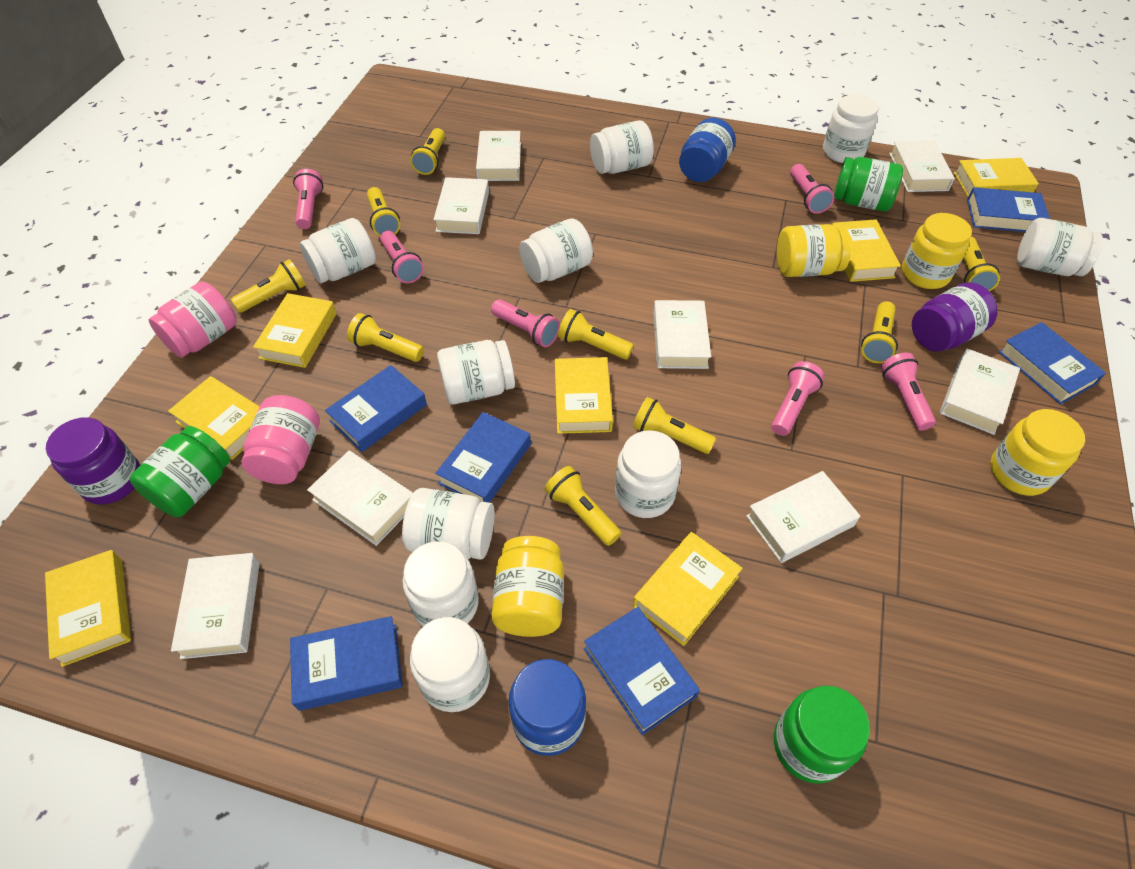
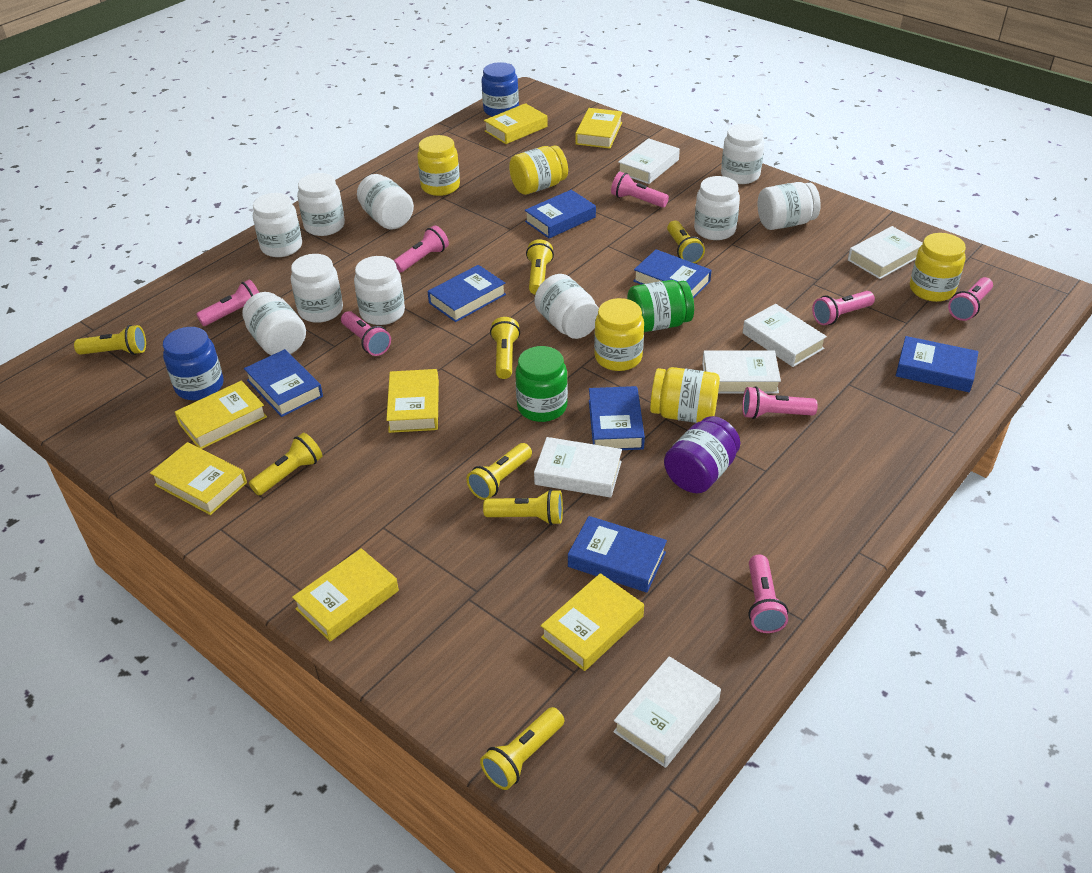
blue book: [290,616,403,711] [325,365,427,452] [435,412,531,503] [584,607,700,735] [967,187,1050,232] [999,322,1106,405] = 6 -> [244,349,323,417] [427,265,506,322] [525,190,596,238] [568,516,667,593] [589,386,645,450] [633,249,711,299] [896,336,979,392] = 7
green jar: [130,426,230,517] [774,686,870,784] [834,157,903,212] = 3 -> [515,346,568,422] [627,280,694,332] = 2
pink flashlight: [293,169,323,229] [380,231,424,283] [491,299,560,347] [771,361,825,436] [790,164,834,214] [881,353,936,431] = 6 -> [196,280,259,326] [341,311,391,356] [393,225,449,272] [611,172,669,208] [742,386,818,419] [748,555,788,633] [812,291,875,325] [948,277,993,321] = 8
pink jar: [149,282,237,358] [241,395,320,484] = 2 -> none = 0
purple jar: [46,417,140,505] [912,282,998,352] = 2 -> [664,416,740,493] = 1
white book: [171,553,260,659] [307,451,413,546] [433,177,489,234] [476,131,521,181] [653,300,711,369] [746,471,860,563] [889,140,955,192] [940,349,1020,435] = 8 -> [534,437,622,497] [613,656,721,768] [618,138,680,184] [702,350,781,394] [743,304,827,367] [848,226,923,279] = 6
yellow flashlight: [231,259,306,313] [347,313,424,362] [367,187,400,236] [410,128,445,175] [545,466,621,546] [558,309,634,360] [633,397,716,454] [861,301,898,363] [964,237,1000,291] = 9 -> [74,325,146,355] [249,433,322,495] [466,443,532,500] [480,707,565,790] [483,489,563,525] [490,317,520,379] [526,239,554,294] [667,221,705,263] = 8
yellow jar: [491,536,564,637] [777,224,851,277] [902,213,972,289] [990,409,1085,496] = 4 -> [417,135,460,196] [509,145,568,195] [594,298,644,371] [650,367,720,423] [910,233,966,302] = 5

